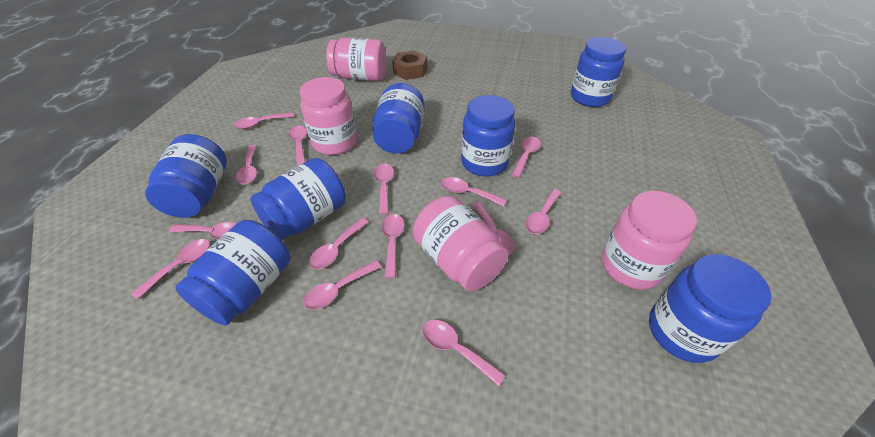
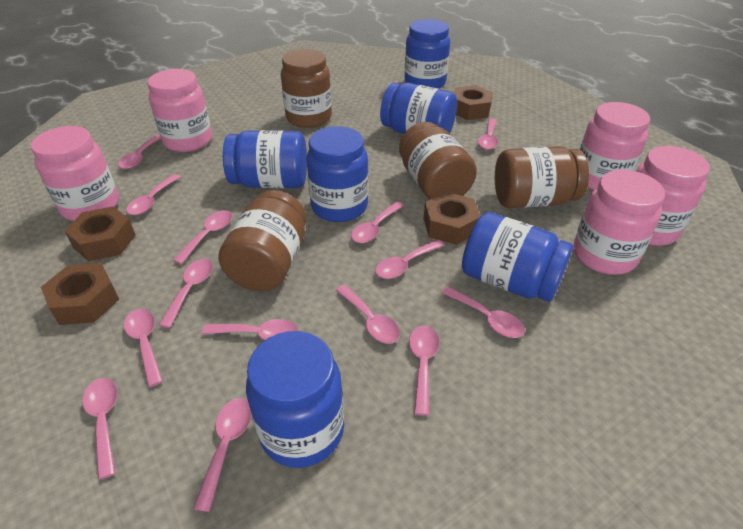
blue jar: [145,134,227,218] [175,220,290,325] [250,158,346,240] [372,83,425,154] [461,95,516,177] [571,37,626,107] [649,254,771,363] = 7 -> [223,130,307,188] [246,331,344,468] [306,126,368,222] [380,83,457,134] [405,19,450,89] [462,212,573,302] = 6
brown jar: none = 0 -> [218,190,307,291] [281,49,332,128] [399,122,477,199] [495,146,589,208] = 4
brown nut: [392,50,427,80] = 1 -> [41,263,119,325] [65,206,136,261] [424,192,481,245] [454,85,493,120] = 4
pink jar: [300,77,357,155] [326,38,386,81] [413,196,509,292] [602,191,697,290] = 4 -> [31,126,119,221] [148,69,212,152] [574,170,665,275] [580,102,650,190] [636,146,710,246] = 5

